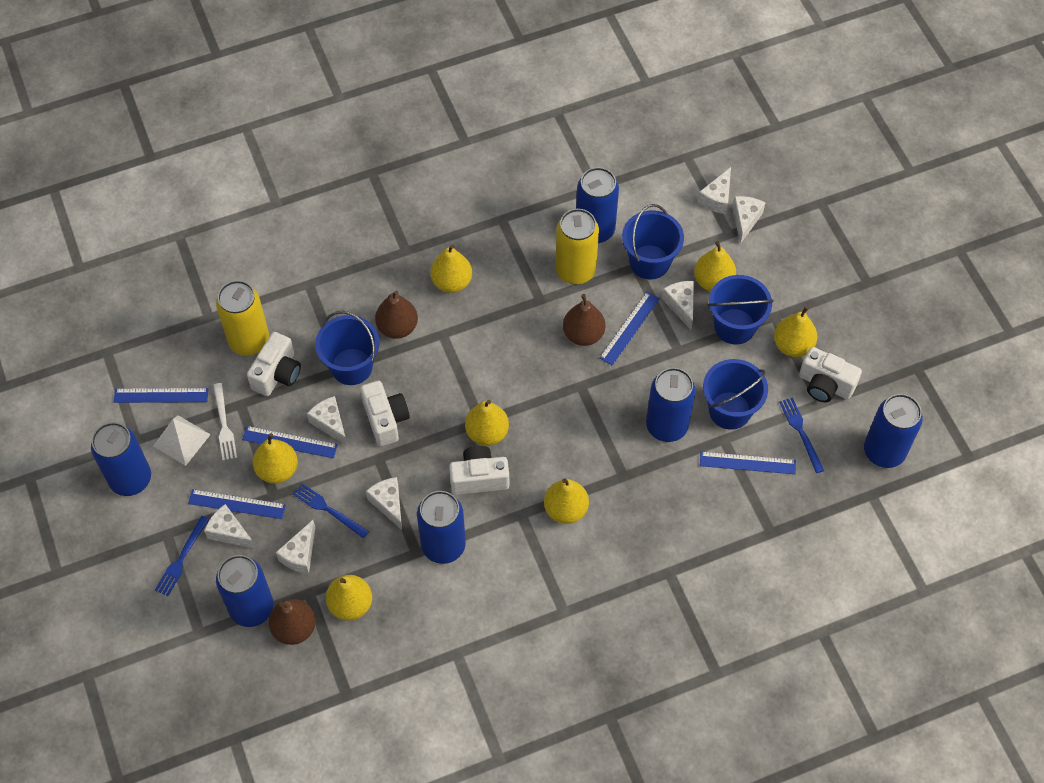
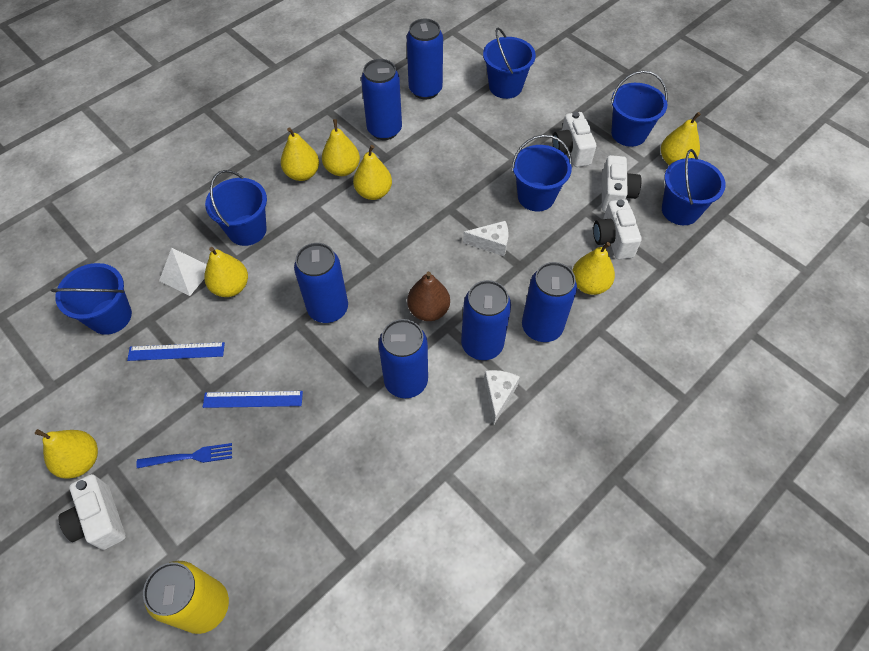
blue bucket: [315,311,379,385] [622,204,684,279] [703,359,768,430] [708,275,774,345] = 4 -> [51,263,132,335] [205,170,267,246] [483,27,536,99] [512,135,572,211] [611,71,668,147] [662,149,726,225] = 6
blue fork: [155,516,209,596] [293,483,369,538] [779,397,824,473] = 3 -> [136,443,232,468] = 1
blue ruler: [114,388,208,403] [188,489,286,519] [242,426,338,458] [600,292,660,365] [700,452,796,474] = 5 -> [127,342,225,361] [203,391,303,408] = 2
brown pear: [269,598,316,645] [375,290,418,339] [563,294,605,346] = 3 -> [407,271,450,321] = 1
white cheese: [204,504,255,548] [276,520,315,574] [307,396,347,446] [366,477,402,530] [662,281,694,330] [698,167,731,214] [732,196,766,244] = 7 -> [463,221,508,256] [484,370,520,424] = 2
white fork: [213,383,237,460] = 1 -> none = 0
yellow can: [216,280,269,356] [555,209,599,284] = 2 -> [143,561,229,634] = 1

